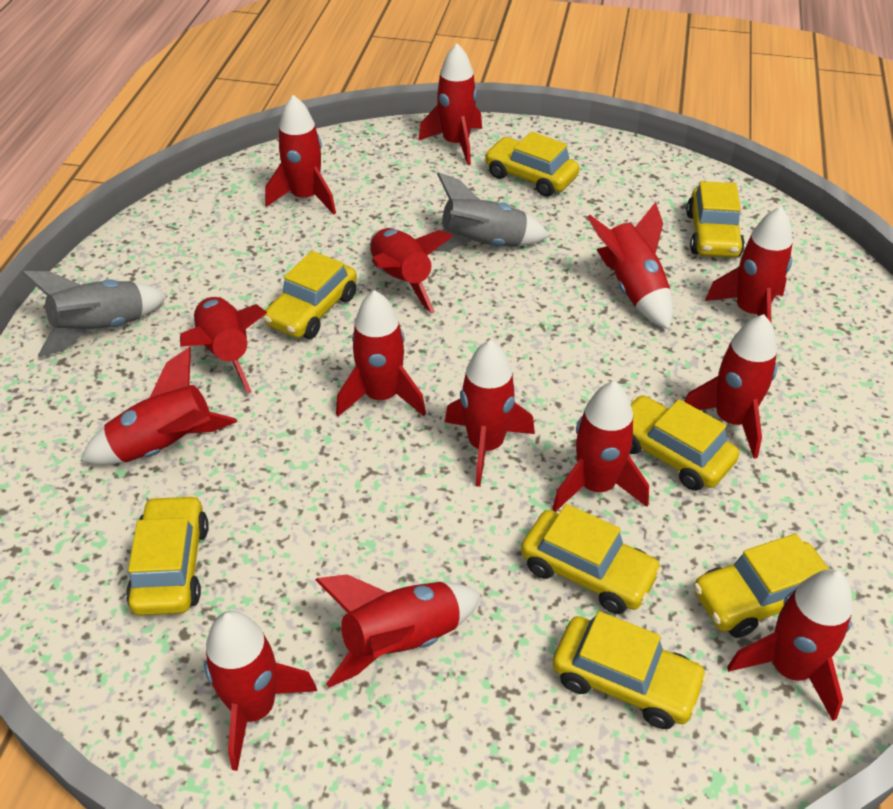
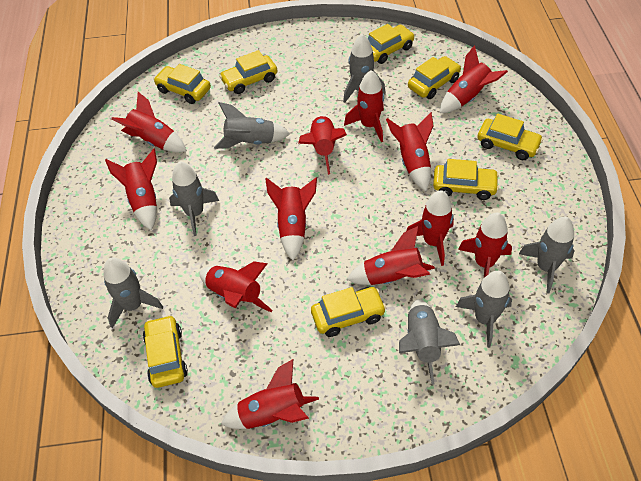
grey rocket: [22,271,167,357] [434,172,550,252] = 2 -> [103,258,163,328] [169,161,219,236] [214,102,290,149] [343,34,386,103] [399,299,460,385] [456,271,512,348] [519,217,575,293] = 7
red rocket: [81,347,237,465] [180,297,268,394] [204,611,317,771] [265,95,336,215] [316,574,481,688] [336,290,426,416] [370,228,453,314] [418,43,482,165] [445,340,535,487] [552,381,649,512] [587,202,673,329] [684,314,777,459] [705,207,793,322] [727,569,853,721] = 14 -> [105,149,157,230] [111,92,187,152] [199,261,273,312] [221,359,319,429] [265,178,317,260] [298,115,347,175] [344,70,384,142] [346,226,435,285] [386,112,434,191] [406,190,454,266] [440,45,508,113] [458,213,512,278] = 12

